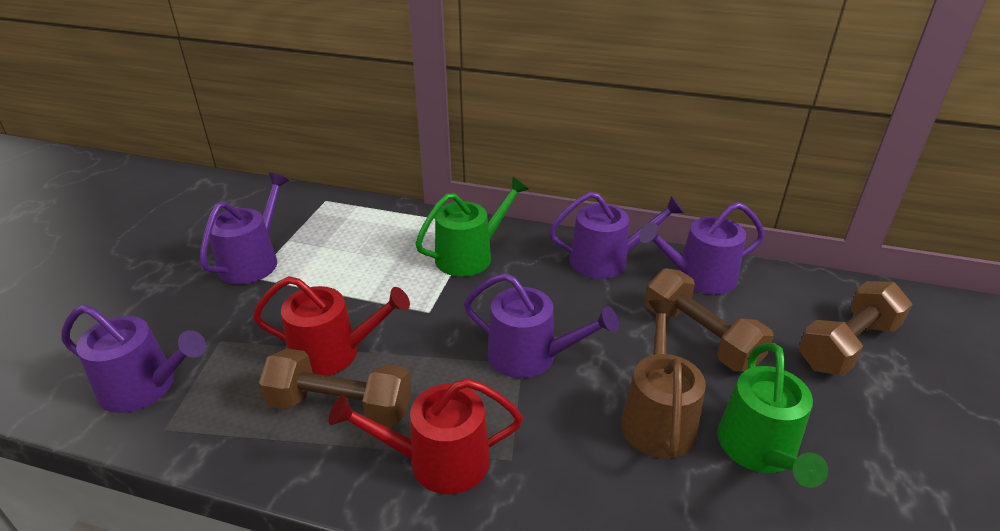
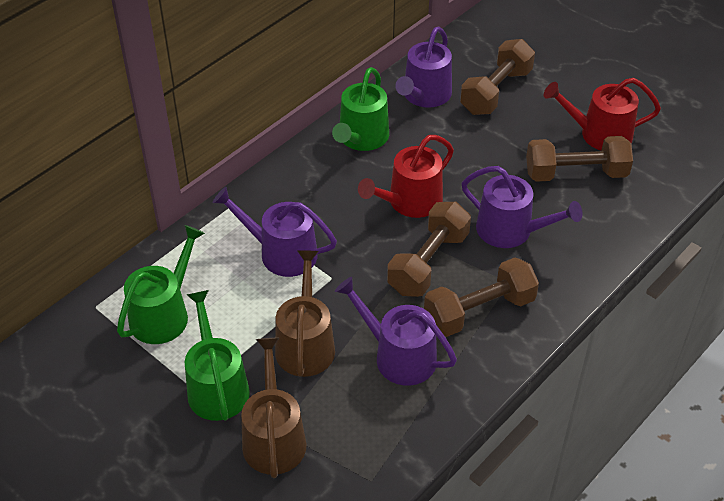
brown dumbbell: [259,348,411,428] [645,268,774,371] [799,281,912,376] = 3 -> [387,202,471,297] [424,258,539,337] [460,39,535,115] [526,136,633,182] = 4
brown watering can: [621,300,706,459] = 1 -> [241,338,307,478] [275,250,335,377] = 2
green watering can: [415,177,529,277] [717,343,828,488] = 2 -> [117,225,205,344] [185,290,250,421] [332,67,389,151] = 3
purple watering can: [62,305,206,413] [200,173,289,284] [464,273,619,378] [549,192,684,279] [639,202,765,294] = 5 -> [213,187,337,277] [335,277,457,386] [395,27,452,108] [461,166,582,248] = 4

